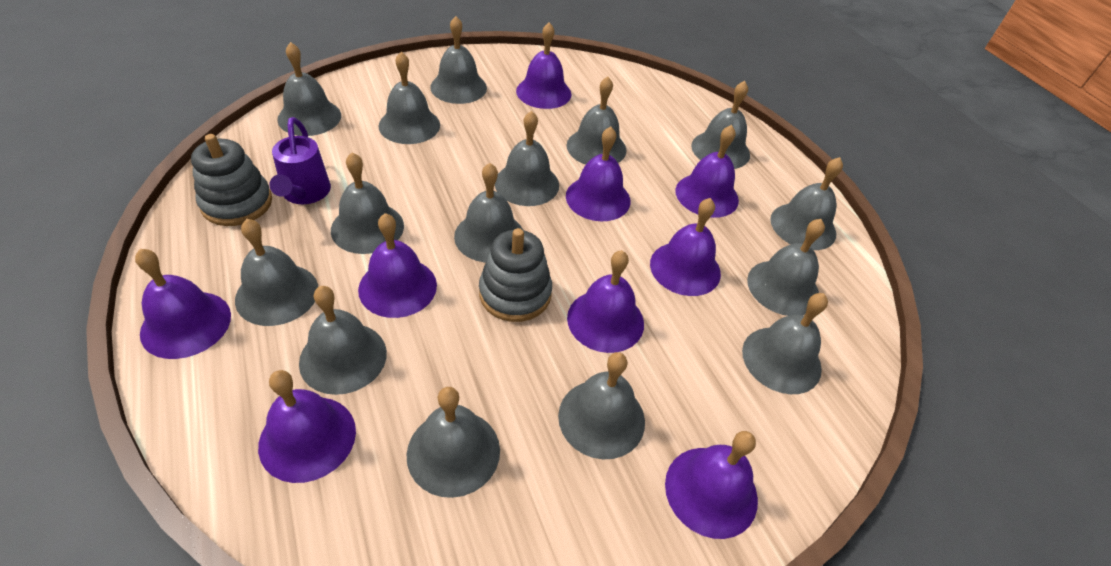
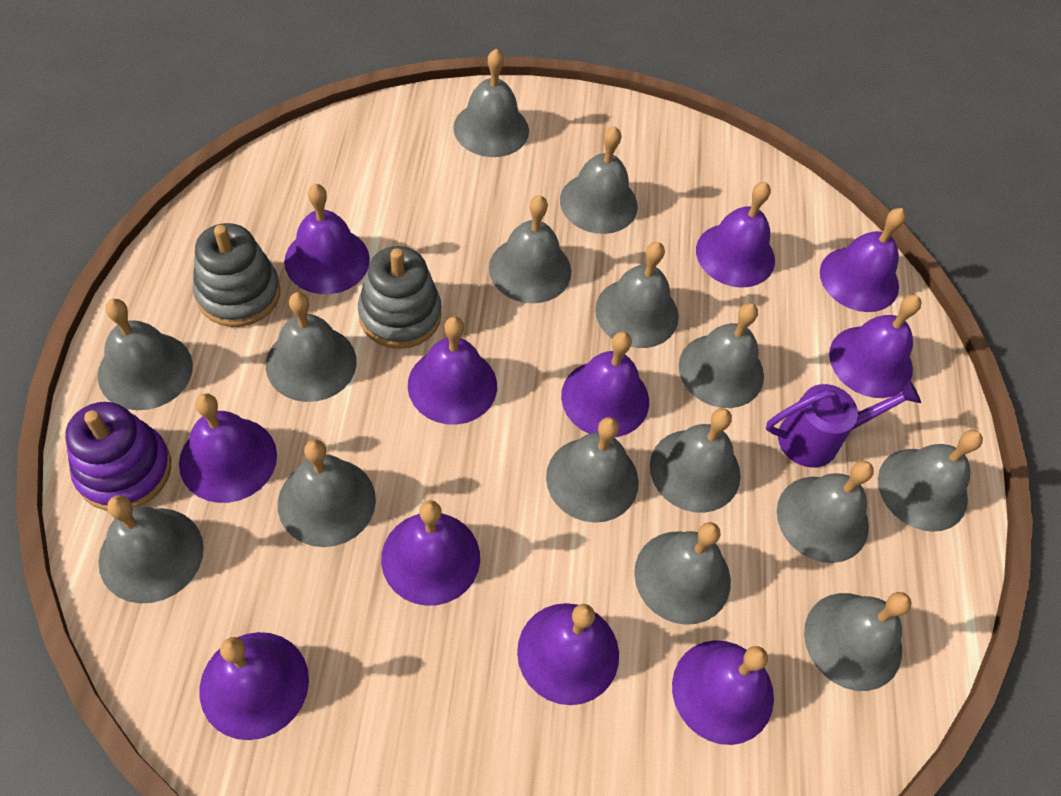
purple bell: [135,249,231,359] [258,370,356,483] [358,213,437,318] [516,22,572,109] [566,126,631,221] [567,250,644,353] [650,198,721,296] [665,431,758,539] [675,125,739,218] = 9 -> [179,393,277,503] [199,632,309,740] [284,184,370,294] [381,500,480,606] [408,317,497,425] [517,603,619,705] [561,332,649,437] [672,640,774,745] [696,182,775,288] [820,208,906,312] [829,295,922,398] = 11
purple stacking toy: none = 0 -> [65,402,171,511] = 1

